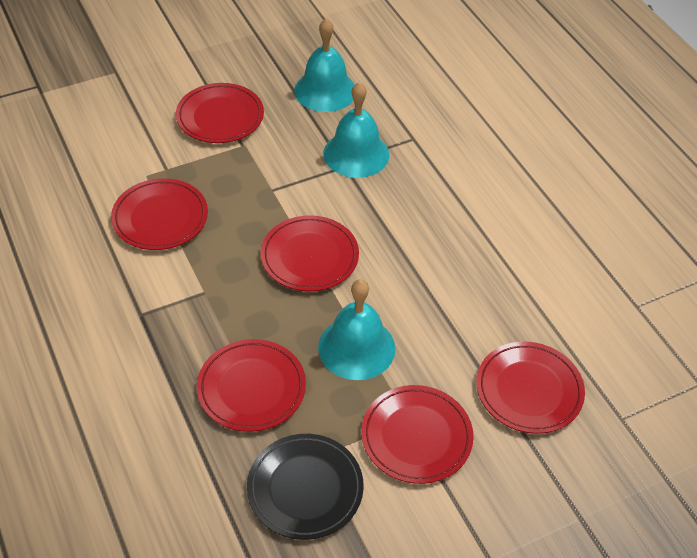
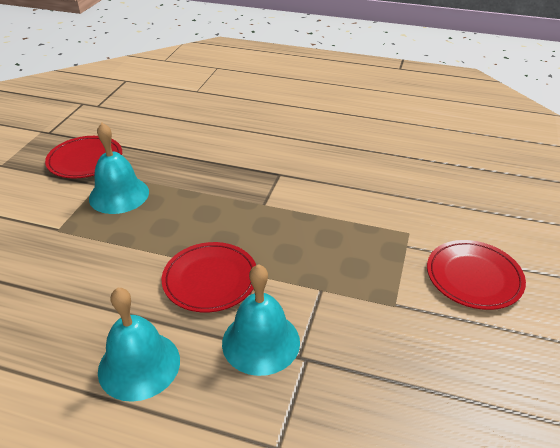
black plate: [247,434,364,540] = 1 -> none = 0
red plate: [111,178,208,250] [176,83,264,143] [197,339,306,432] [261,215,359,291] [361,385,474,484] [476,342,585,434] = 6 -> [45,136,122,179] [162,242,256,312] [427,240,526,310] = 3

